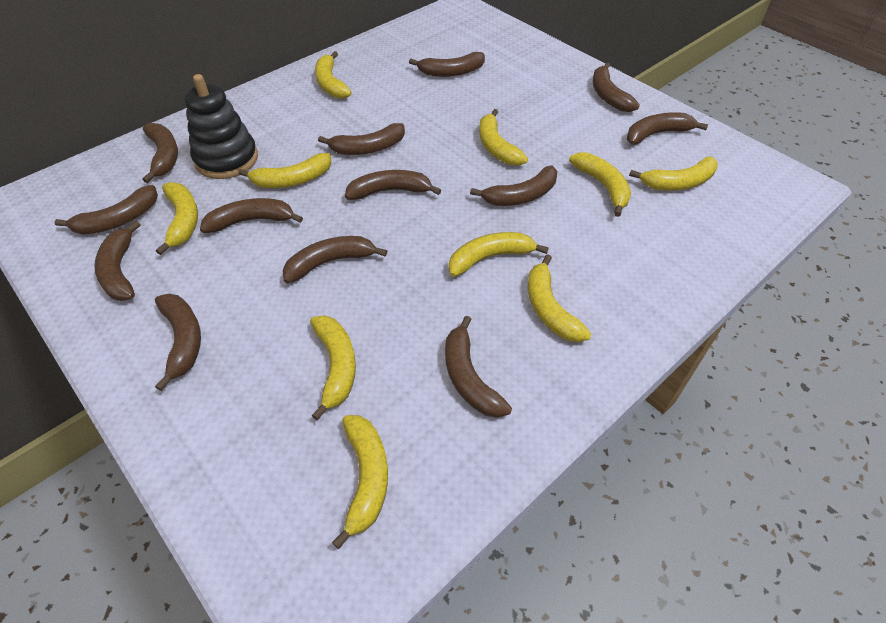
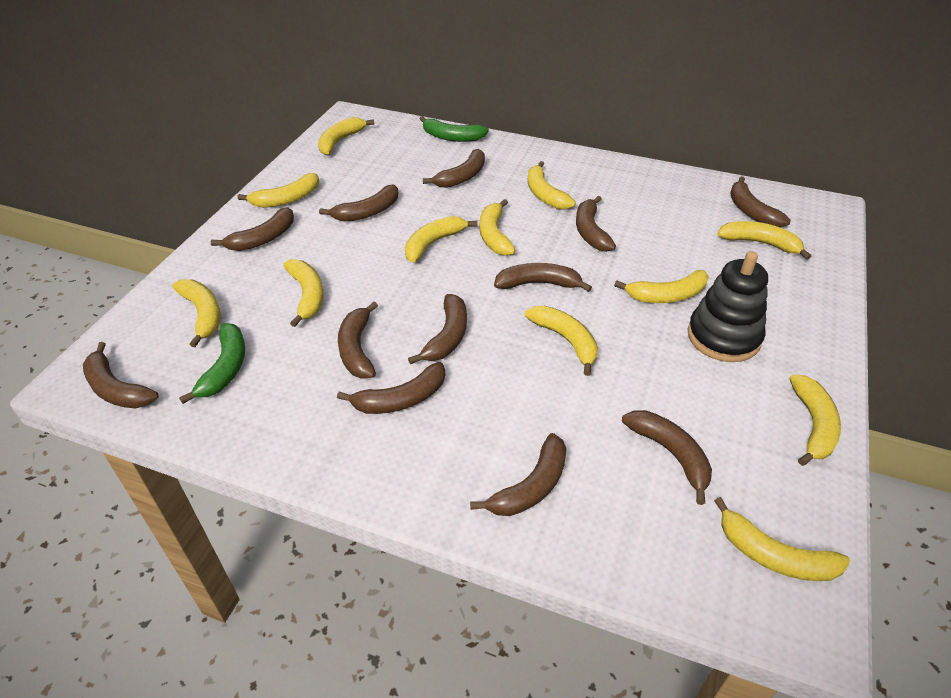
brown banana: [54,185,158,235] [94,220,141,301] [142,123,178,183] [155,294,201,391] [200,198,303,233] [283,236,387,283] [318,123,405,155] [345,170,441,200] [409,52,485,77] [445,316,512,418] [470,166,557,206] [593,62,640,112] [627,112,708,145] = 13 -> [83,342,159,409] [211,207,294,251] [319,185,398,222] [337,362,445,414] [338,302,378,379] [408,294,467,364] [423,149,485,188] [470,433,566,516] [494,263,592,292] [576,195,616,252] [622,410,712,505] [730,176,791,228] = 12
green banana: none = 0 -> [179,323,245,404] [419,116,489,142] = 2
yellow banana: [156,182,198,255] [238,153,331,188] [310,315,356,420] [315,51,352,99] [332,415,388,549] [449,232,549,277] [479,109,528,166] [528,254,591,342] [569,152,631,217] [629,157,718,191] = 10 -> [172,279,221,347] [237,173,319,208] [283,259,324,327] [318,117,375,155] [405,216,478,263] [479,199,516,256] [525,306,598,376] [527,161,575,209] [614,270,709,303] [714,497,850,581] [717,221,812,260] [790,374,841,466] = 12

